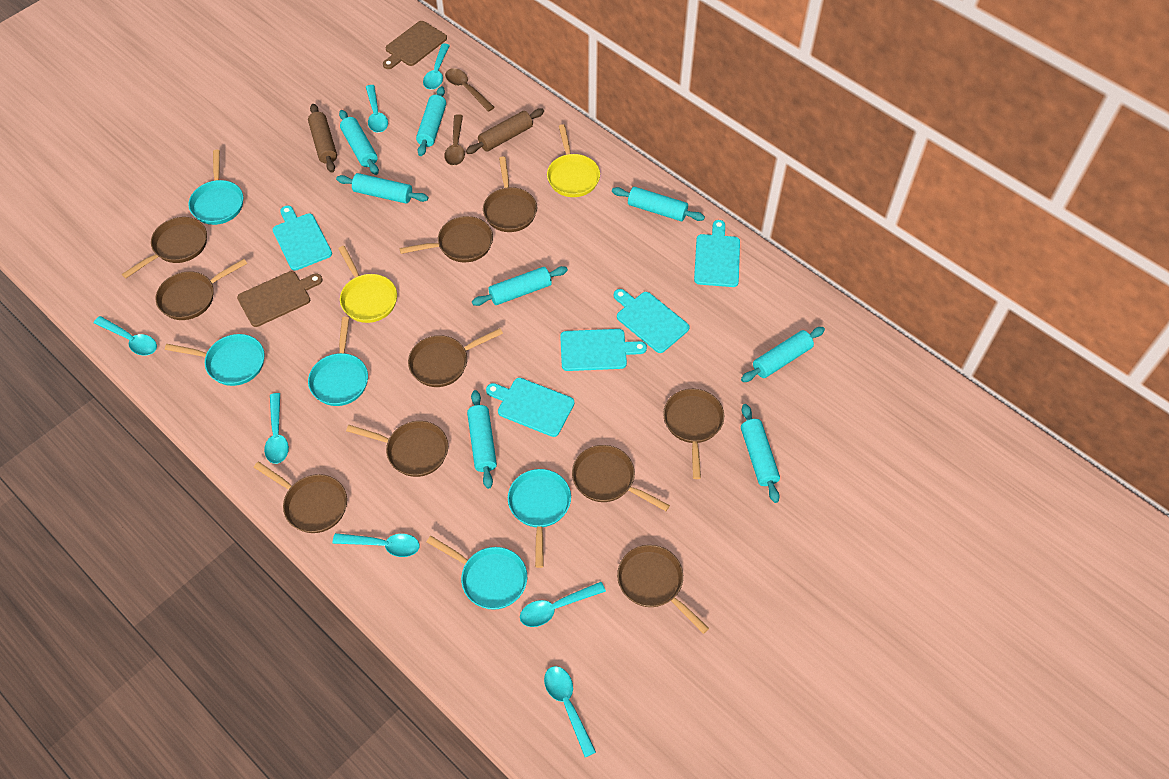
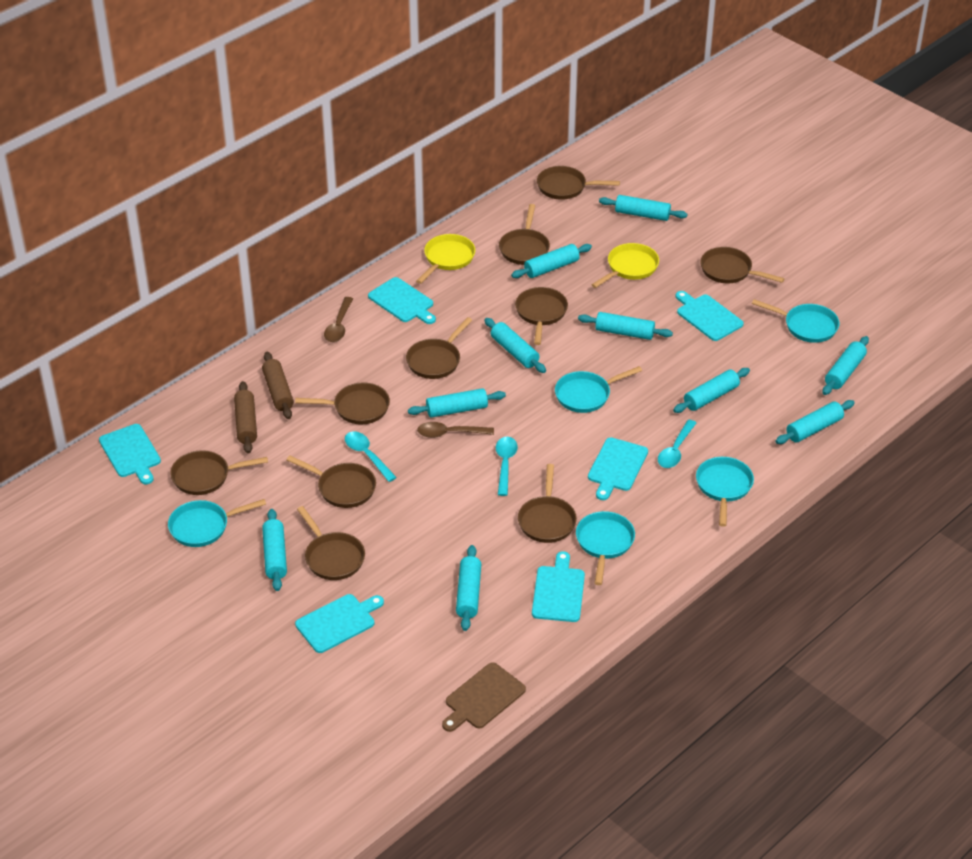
brown cutting board: [237,271,323,327] [383,21,447,69] = 2 -> [442,662,526,732] = 1
turquoise cutting board: [272,206,332,271] [486,378,575,437] [560,329,647,371] [614,289,690,353] [694,220,740,287] = 5 -> [99,424,161,484] [295,594,384,653] [368,277,436,324] [532,551,585,622] [588,437,648,500] [675,291,744,341] = 6
turquoise rolling pin: [336,173,428,204] [339,110,379,175] [416,86,446,156] [467,390,497,489] [472,266,568,306] [612,187,705,221] [741,327,825,382] [741,404,780,503] = 8 -> [262,509,287,591] [408,388,506,418] [456,545,481,631] [485,318,546,373] [511,244,592,278] [578,312,673,340] [599,195,687,221] [673,368,750,413] [776,400,854,444] [823,336,869,395] = 10
turquoise spoon: [94,316,157,356] [264,393,289,464] [333,533,419,557] [366,85,388,133] [423,44,450,90] [520,582,606,627] [544,666,596,757] = 7 -> [345,431,397,482] [496,437,518,496] [658,420,696,468] = 3

